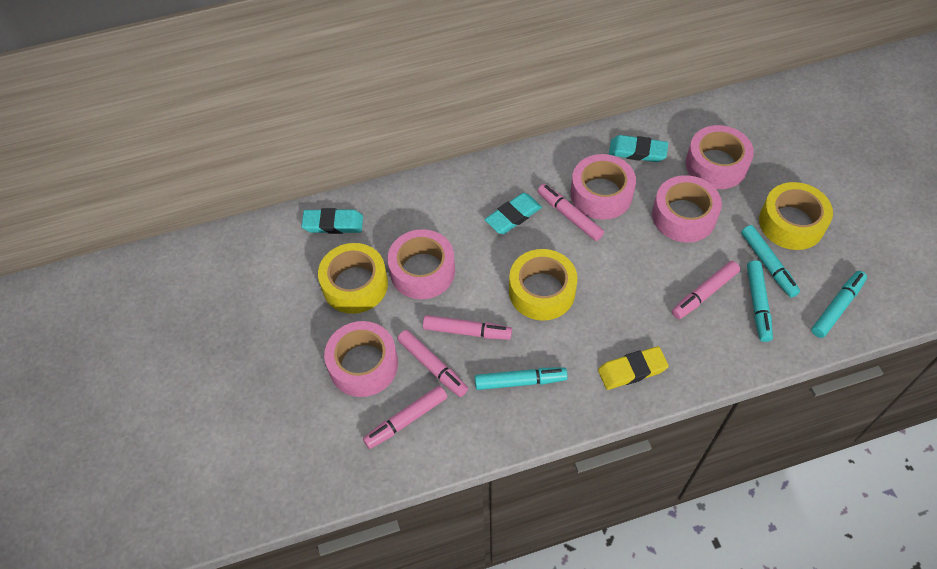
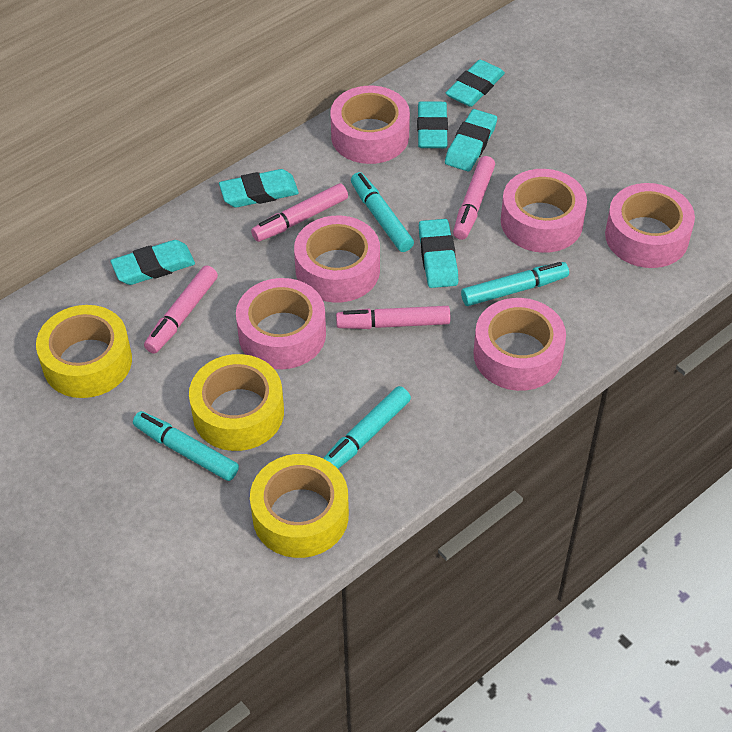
pink marker: [363,386,447,449] [397,330,468,397] [423,315,512,340] [538,184,604,241] [672,261,740,319] = 5 -> [144,265,218,354] [251,183,348,242] [336,306,450,329] [453,156,495,240] = 4
pink tape: [324,321,398,397] [387,229,455,299] [570,154,636,220] [652,175,722,242] [686,125,754,189] = 5 -> [236,278,326,369] [294,216,380,303] [330,86,410,164] [473,298,566,391] [501,169,587,253] [605,183,695,268] = 6
turquoise eraser: [301,208,363,234] [485,193,542,234] [609,135,668,162] = 3 -> [110,240,195,285] [219,169,299,207] [417,101,448,148] [419,219,458,288] [445,109,497,171] [446,60,505,107] = 6
yellow eraser: [598,346,669,390] = 1 -> none = 0

